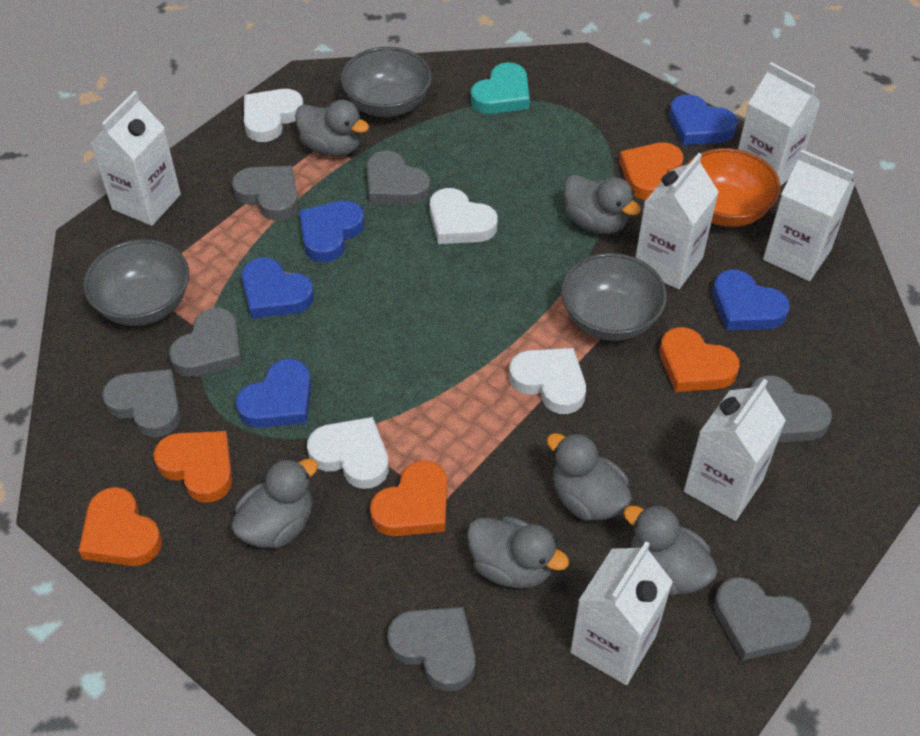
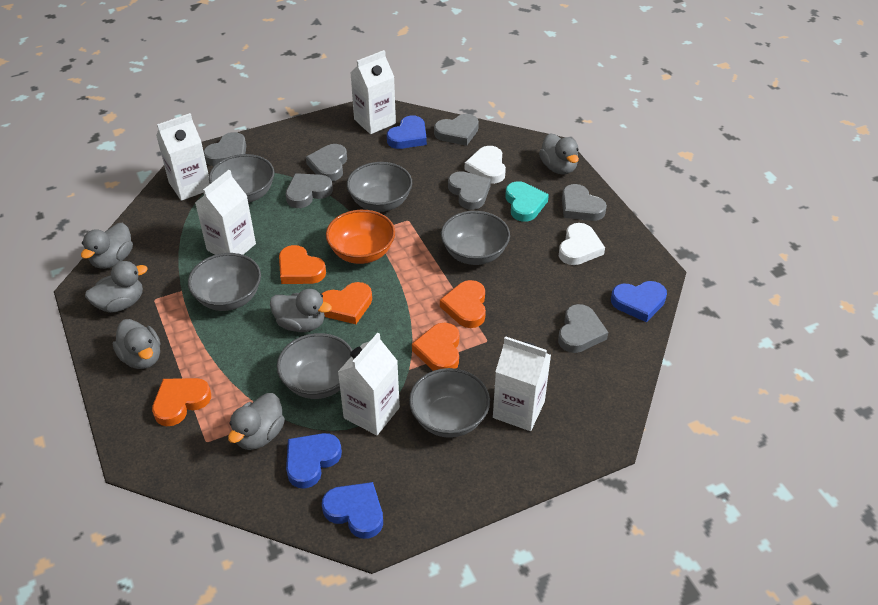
blue heart: [236,359,311,428] [242,258,314,318] [299,201,364,262] [669,94,738,145] [712,269,790,330] = 5 -> [286,433,342,489] [322,482,383,539] [387,115,427,149] [611,281,667,322] = 4
grey bowl: [83,239,189,326] [340,47,432,117] [561,253,667,341] = 3 -> [188,253,261,311] [209,154,275,203] [277,333,353,399] [347,162,412,212] [409,368,490,438] [441,211,510,265] = 6
white carton: [91,91,181,226] [570,541,673,685] [635,153,719,289] [684,379,786,521] [738,62,821,186] [763,150,855,281] = 6 -> [156,113,210,201] [195,170,256,255] [338,333,400,435] [350,50,396,134] [493,336,551,431] = 5
white heart: [244,89,304,142] [307,417,389,489] [430,188,498,244] [509,348,586,414] = 4 -> [465,146,506,184] [559,223,605,265] = 2

